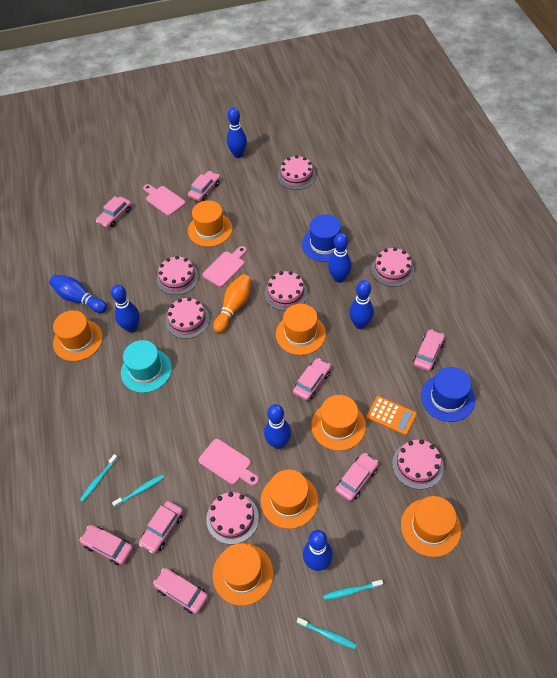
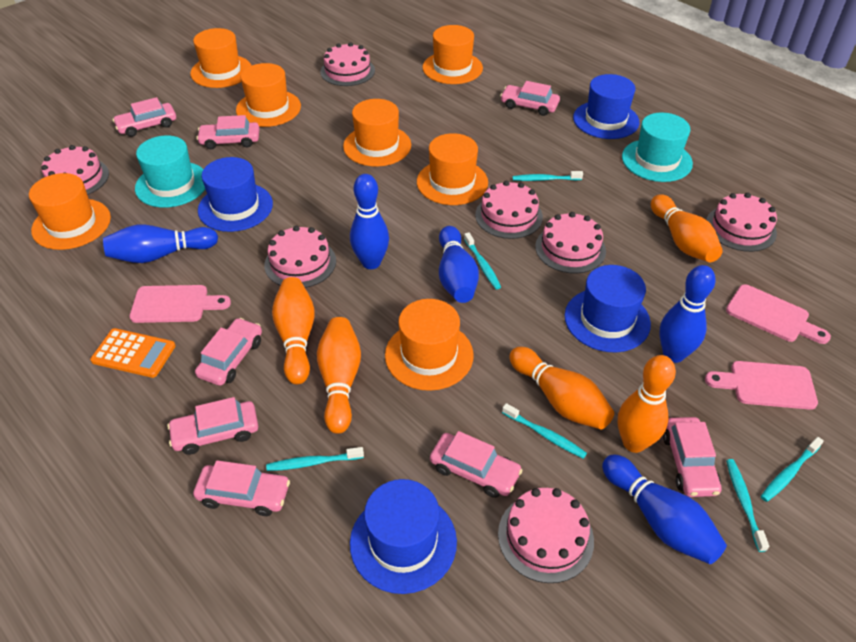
blue bowling pin: [49,275,107,313] [111,285,140,333] [227,107,247,158] [264,404,291,449] [303,530,333,571] [328,233,352,283] [349,280,374,329] = 7 -> [103,225,218,263] [350,174,389,269] [439,226,479,303] [602,454,727,564] [659,265,716,363] = 5
blue hat: [302,215,348,262] [421,367,475,422] = 2 -> [198,157,273,232] [350,479,457,594] [564,265,651,352] [573,74,639,139] = 4
orange bowling pin: [213,274,251,333] = 1 -> [272,277,315,384] [317,317,361,434] [509,347,614,429] [618,355,676,453] [651,194,723,262] = 5
turquoise hat: [121,340,172,393] = 1 -> [135,135,205,208] [622,113,693,182] = 2
turquoise toothbrush: [80,454,118,502] [112,475,164,507] [297,617,357,649] [323,580,383,600] = 4 -> [266,447,364,471] [464,232,501,290] [502,403,587,459] [512,171,583,181] [726,459,769,552] [761,437,824,502] = 6

